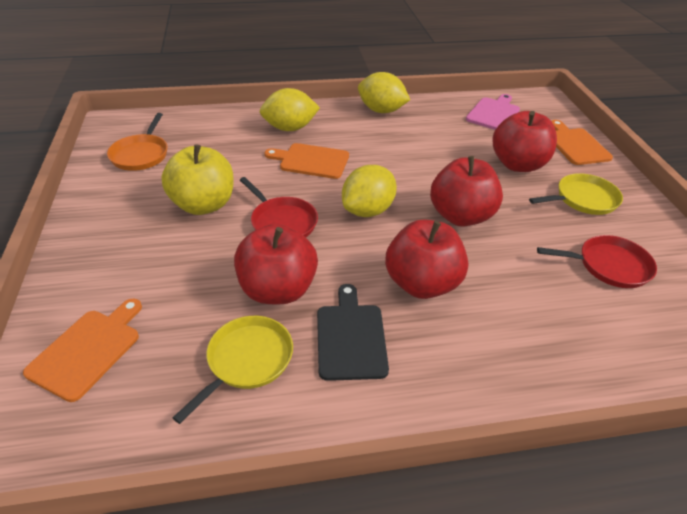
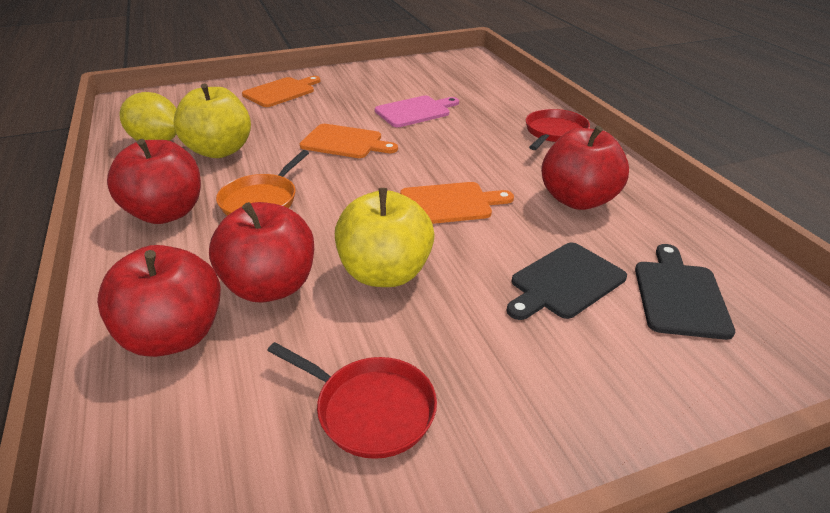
black cutting board: [317,284,389,381] = 1 -> [506,243,627,320] [635,244,735,340] = 2
yellow apple: [162,144,234,215] = 1 -> [174,84,251,158] [335,188,435,287] = 2
yellow lemon: [260,88,320,131] [342,165,397,217] [358,72,410,113] = 3 -> [119,92,177,141] = 1
yellow pan: [173,316,293,424] [529,173,623,215] = 2 -> none = 0

